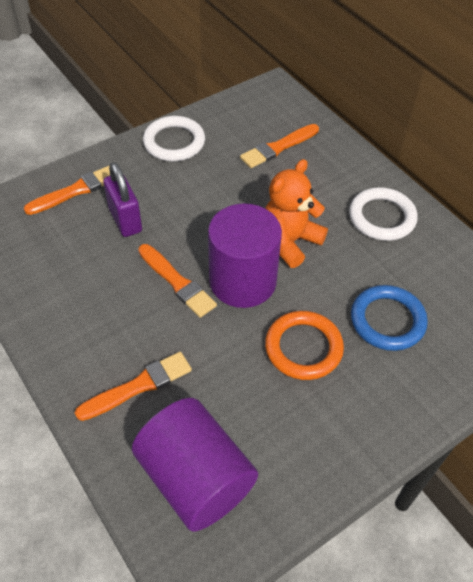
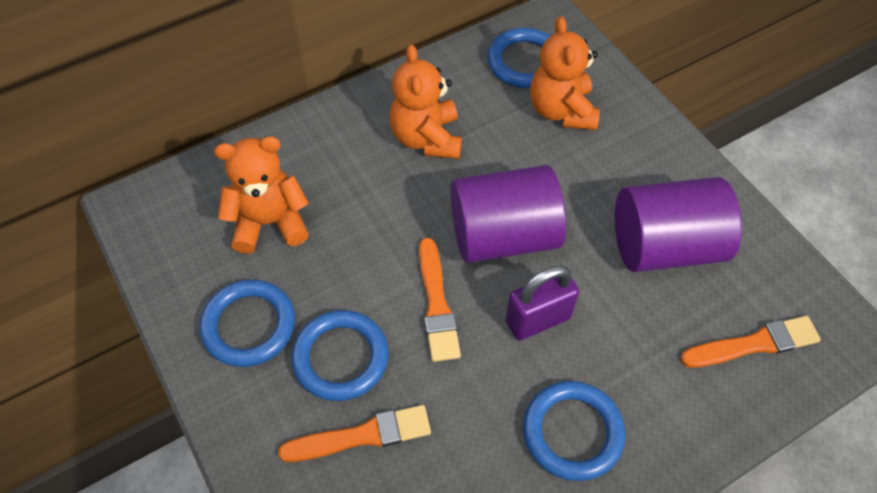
blue ring: [351,285,428,351] = 1 -> [199,279,295,367] [291,310,389,401] [487,28,551,88] [523,381,625,481] = 4
orange brush: [24,166,110,215] [75,352,192,421] [138,244,217,318] [240,124,319,168] = 4 -> [278,405,431,462] [419,238,461,362] [680,316,821,368] = 3
orange ring: [265,311,344,380] = 1 -> none = 0
orange teddy bear: [265,159,328,268] = 1 -> [214,136,309,254] [390,45,462,159] [530,16,600,130] = 3
white ring: [143,116,205,161] [349,187,418,241] = 2 -> none = 0

